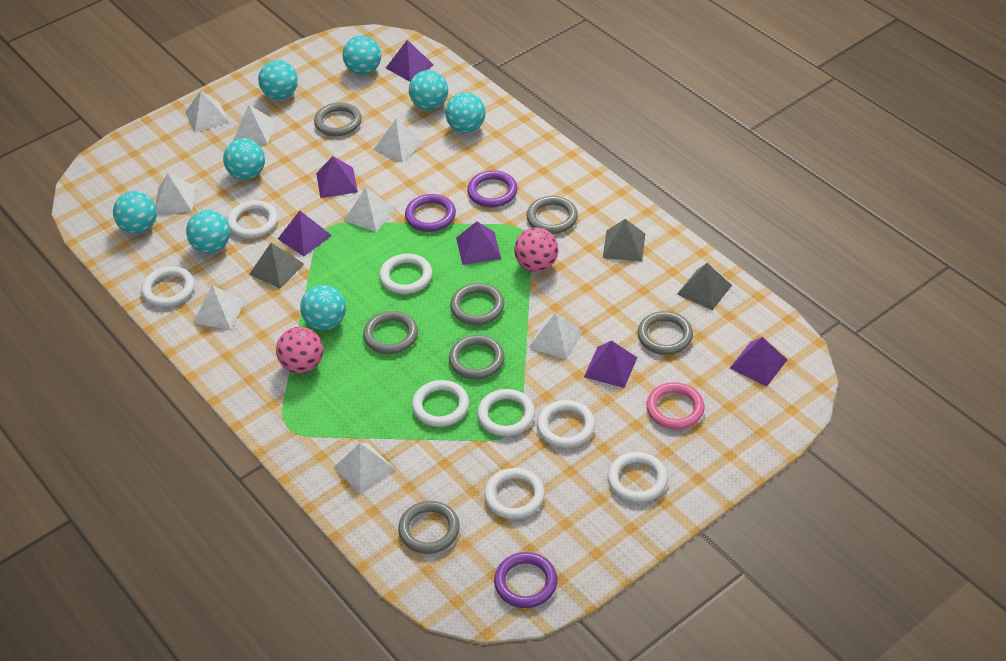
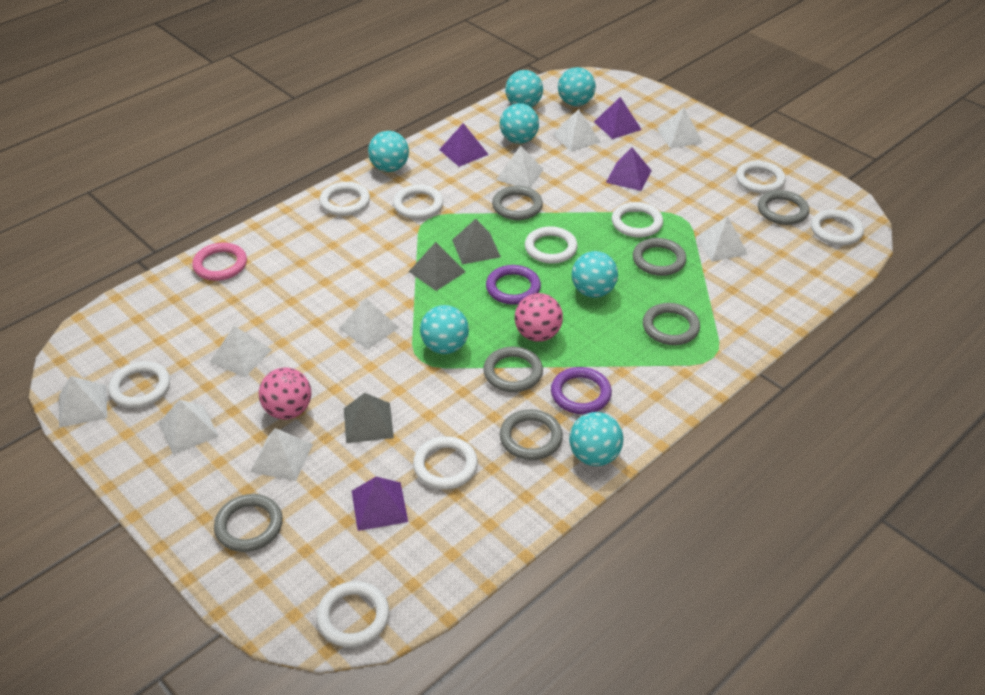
purple pyramid: [278,211,332,256] [316,156,358,198] [386,40,434,82] [456,221,501,265] [584,341,637,388] [730,337,788,386] = 6 -> [352,477,408,531] [439,123,489,167] [594,97,642,139] [606,148,652,191] = 4
purple ring: [405,194,456,232] [467,170,518,207] [494,552,557,608] = 3 -> [486,265,541,305] [551,367,612,414] = 2
turquoise ball: [113,191,157,234] [186,210,230,253] [223,138,265,180] [258,60,298,100] [300,285,346,330] [343,36,381,75] [409,70,448,110] [445,92,486,133] = 8 -> [368,131,409,172] [420,305,469,354] [500,103,539,144] [505,70,543,107] [558,67,596,106] [569,412,623,466] [572,251,618,298] = 7
white pyramid: [156,173,195,214] [185,91,229,133] [193,285,245,330] [233,105,276,144] [333,443,396,494] [343,188,395,232] [373,119,424,163] [528,313,583,360] = 8 -> [59,376,107,428] [159,399,219,454] [210,326,272,377] [250,428,313,481] [339,298,399,350] [496,146,544,188] [553,109,601,152] [657,108,703,148] [696,216,748,262] = 9
white ring: [141,266,195,307] [227,201,278,238] [379,254,432,294] [412,380,469,427] [477,389,535,436] [484,468,545,519] [537,400,595,448] [608,452,668,503] = 8 -> [108,361,170,408] [316,581,389,647] [319,182,370,216] [393,185,444,219] [413,436,478,489] [525,226,578,264] [612,202,663,238] [736,161,786,194] [811,209,864,245] = 9

